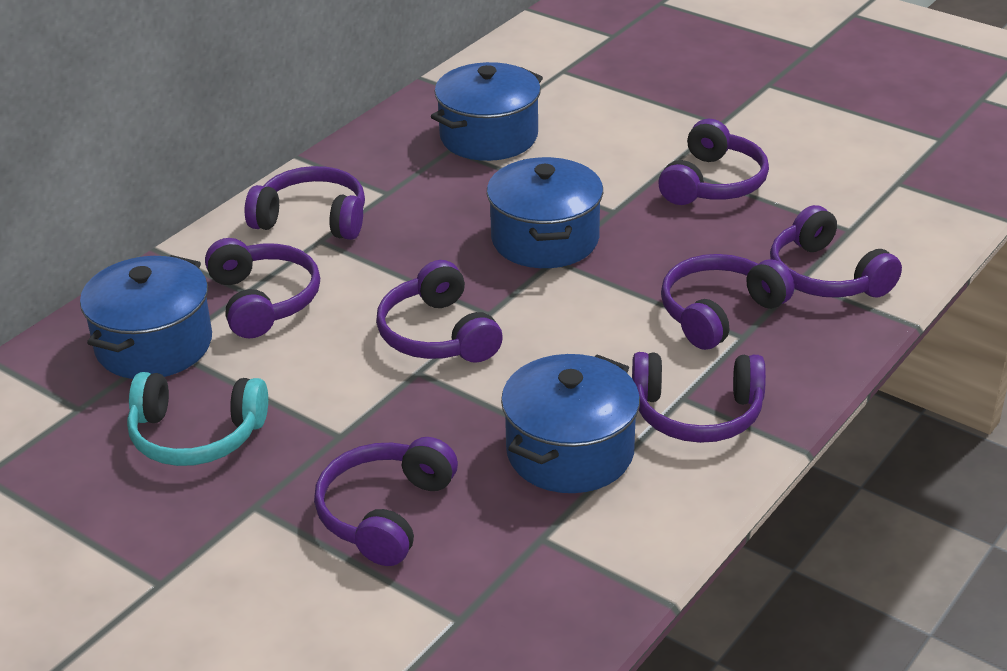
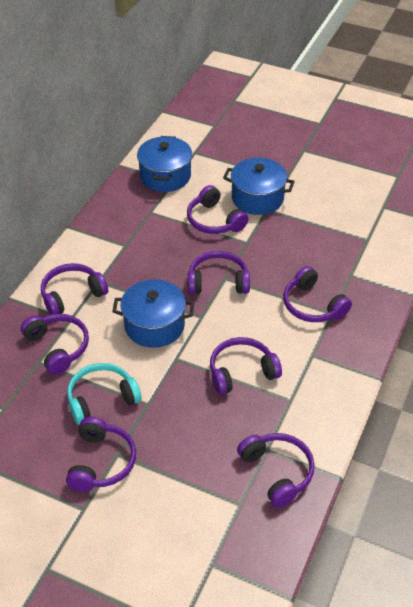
blue pot: [80,255,212,379] [431,62,543,161] [487,157,603,268] [501,354,640,493] = 4 -> [112,279,194,348] [137,136,192,192] [223,158,295,215] = 3

